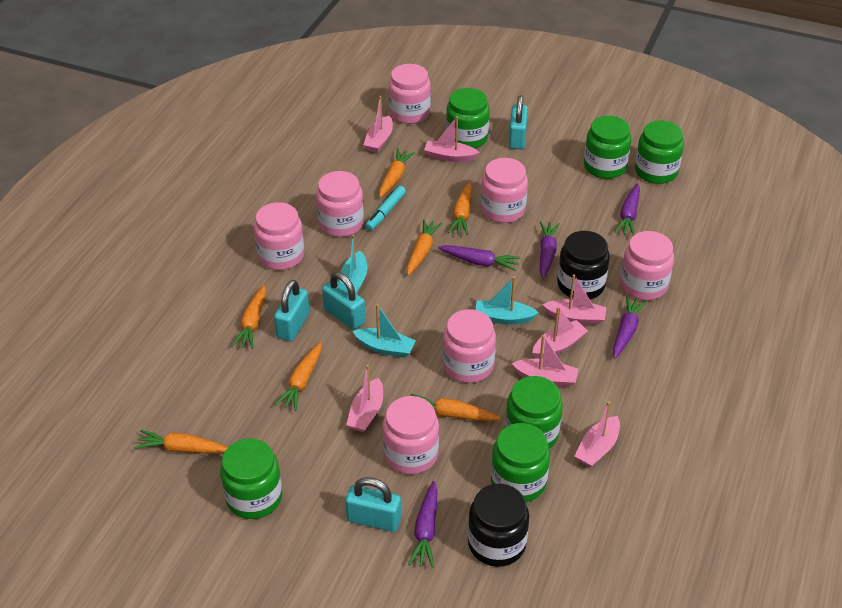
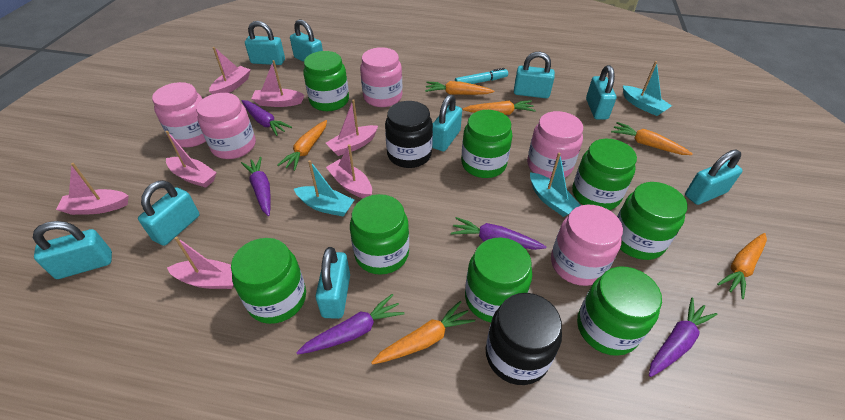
green jar: [220,439,282,519] [446,88,490,149] [491,423,550,502] [505,376,563,449] [584,116,631,179] [635,120,684,184] = 6 -> [231,238,306,324] [303,51,349,111] [350,194,409,275] [461,110,512,178] [465,238,532,322] [572,139,637,210] [577,267,662,356] [617,182,687,260] = 8
orange carrot: [134,430,228,453] [232,285,266,349] [275,342,321,411] [379,149,415,198] [407,219,442,275] [410,394,501,421] [448,182,472,235] = 7 -> [277,120,327,171] [371,301,475,365] [425,81,494,95] [462,100,536,115] [611,122,693,155] [717,233,767,299] = 6
pink jar: [254,202,304,270] [316,171,364,237] [383,396,439,474] [389,64,431,124] [443,309,496,383] [481,158,528,223] [620,231,674,300] = 7 -> [152,82,206,147] [196,93,256,159] [360,47,402,107] [527,111,583,178] [551,205,623,286] = 5
turquoise padlock: [274,280,310,341] [322,272,366,330] [345,477,401,532] [509,95,528,149] = 4 -> [33,221,112,279] [138,180,200,246] [245,21,285,65] [290,19,323,62] [316,247,350,319] [432,94,462,151] [514,52,555,98] [586,65,616,119] [685,150,743,205] = 9

